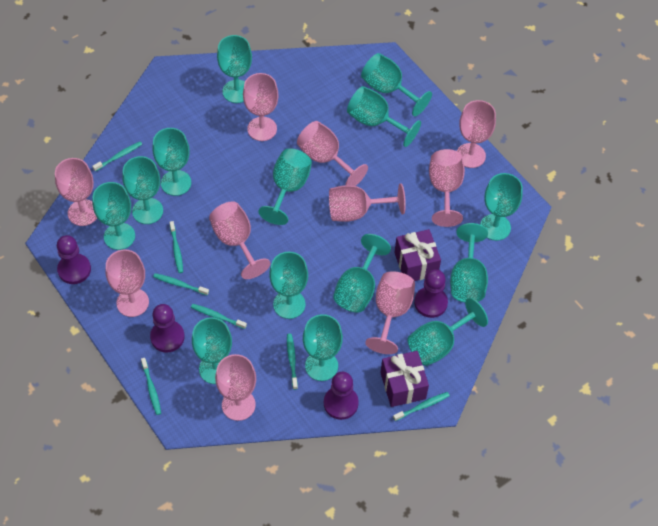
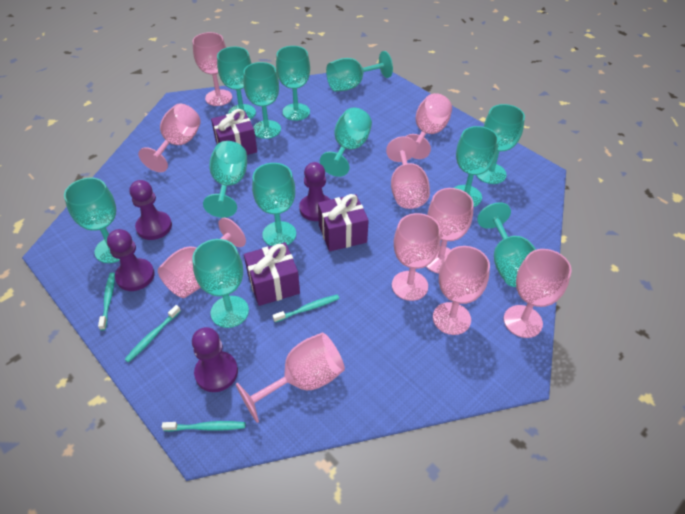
purple gift: [380,351,429,407] [394,229,441,281] = 2 -> [211,109,257,155] [244,242,300,306] [318,194,369,251] = 3
turquoise goblet: [93,182,135,250] [122,156,163,224] [152,128,191,196] [192,317,232,384] [217,35,252,103] [258,148,312,225] [269,252,308,319] [303,314,343,381] [333,234,391,313] [347,86,421,147] [361,53,432,116] [407,298,488,366] [450,223,488,302] [480,173,523,241] = 14 -> [64,178,120,263] [192,239,249,328] [203,141,247,218] [217,47,256,119] [243,62,281,139] [252,163,296,246] [276,46,310,121] [320,108,372,177] [326,51,393,92] [454,126,499,207] [476,104,525,184] [477,202,536,287] = 12
turquoise toothbrush: [92,142,142,172] [141,358,161,415] [153,273,209,296] [170,221,183,273] [191,304,247,329] [287,334,298,390] [393,392,450,421] = 7 -> [98,273,115,331] [124,305,181,363] [162,421,245,431] [272,294,339,322] = 4

